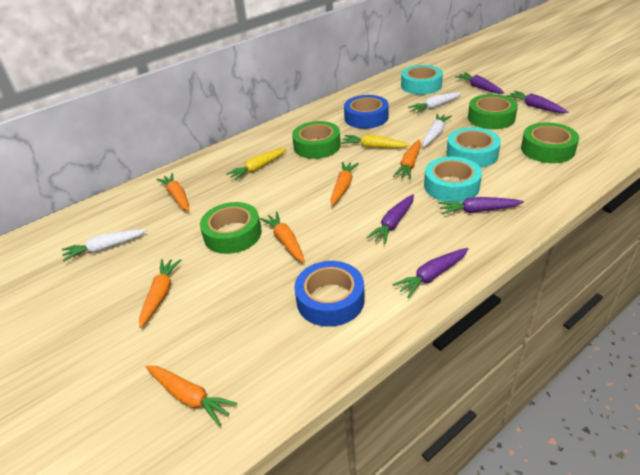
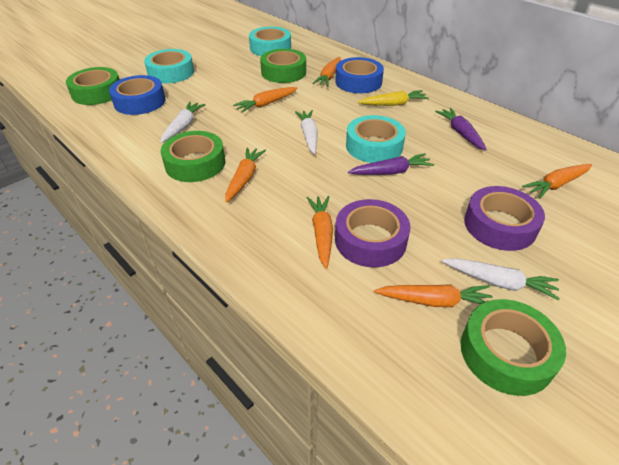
purple carrot: [366,194,414,244] [392,248,469,298] [438,197,524,215] [455,72,504,94] [506,91,568,113] = 5 -> [348,153,434,175] [435,108,487,151] = 2
purple tape: none = 0 -> [335,199,410,267] [464,186,545,251] = 2
yellow carrot: [226,148,286,181] [341,134,410,148] = 2 -> [358,90,429,106] = 1

